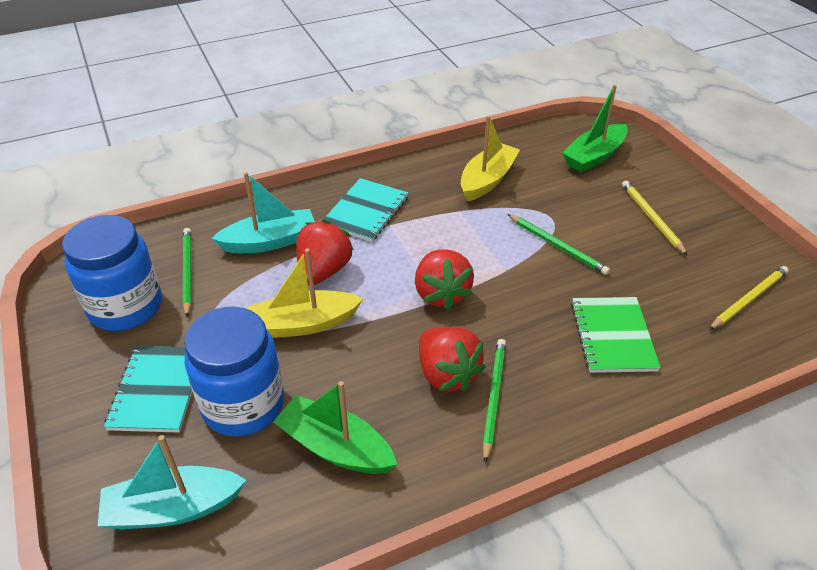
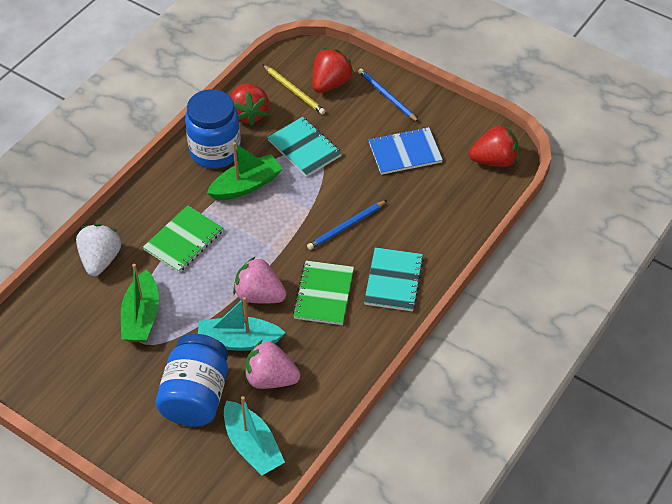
blue notebook: none = 0 -> [368,127,443,175] = 1
blue pencil: none = 0 -> [307,200,387,250] [358,69,419,122] = 2
green notebook: [571,297,661,373] = 1 -> [143,205,223,272] [293,261,354,325] = 2
green pencil: [183,228,192,317] [482,339,506,463] [507,214,610,275] = 3 -> none = 0
pink strawberry: none = 0 -> [233,256,287,304] [245,340,300,389] = 2
white strawberry: none = 0 -> [76,224,121,276] = 1
yellow boat: [248,248,363,338] [461,115,520,201] = 2 -> none = 0
yellow pencil: [622,181,688,256] [709,266,789,330] = 2 -> [263,65,325,115] = 1

